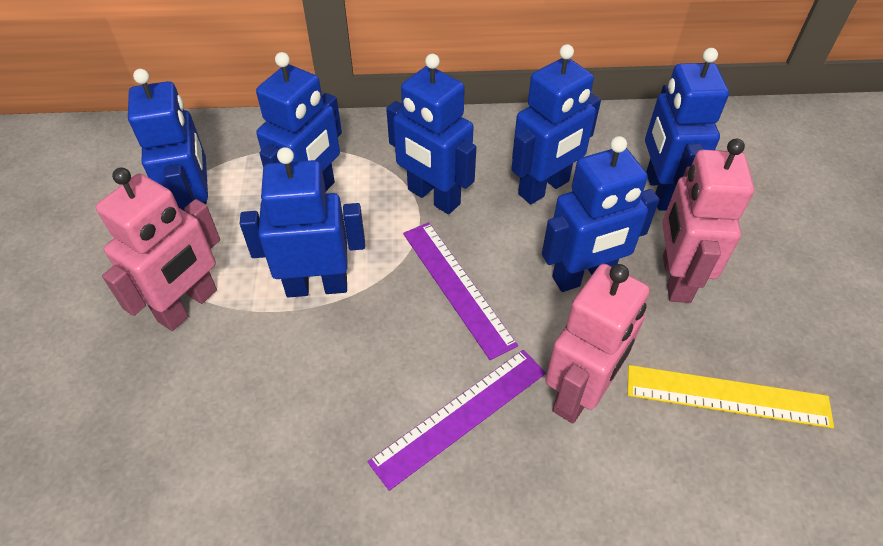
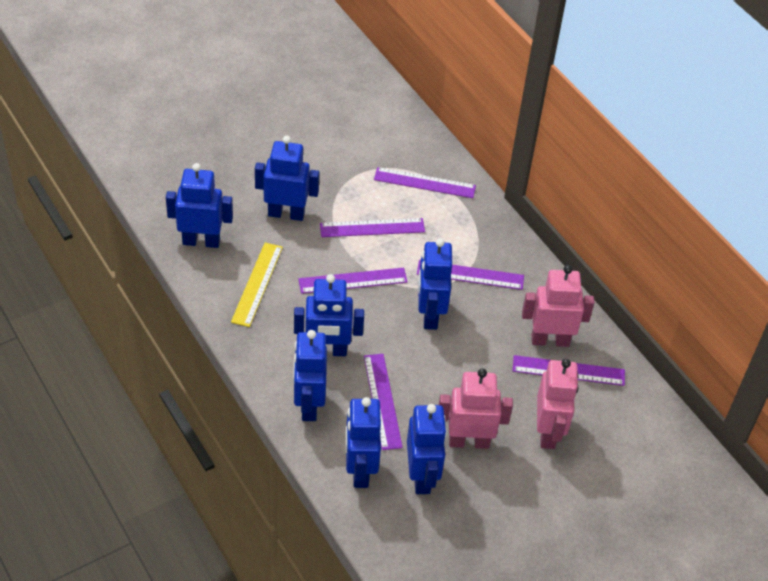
purple ruler: [368,350,546,491] [403,222,518,360] = 2 -> [298,268,408,294] [320,218,425,237] [364,354,403,450] [374,167,476,198] [417,260,524,290] [513,355,625,386] = 6

